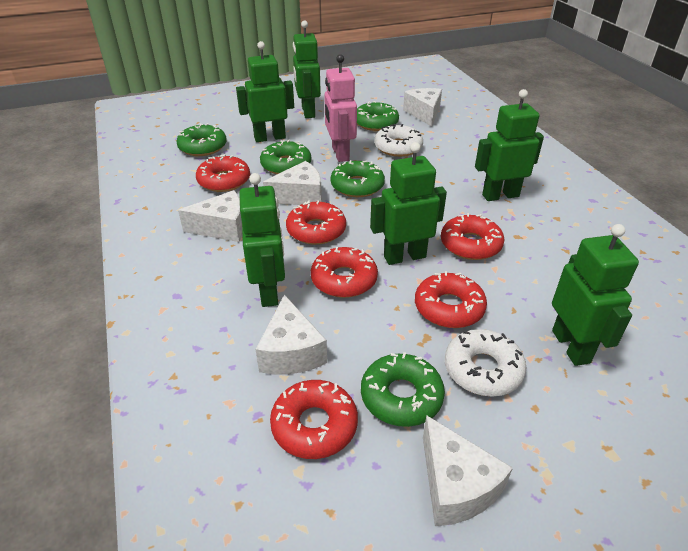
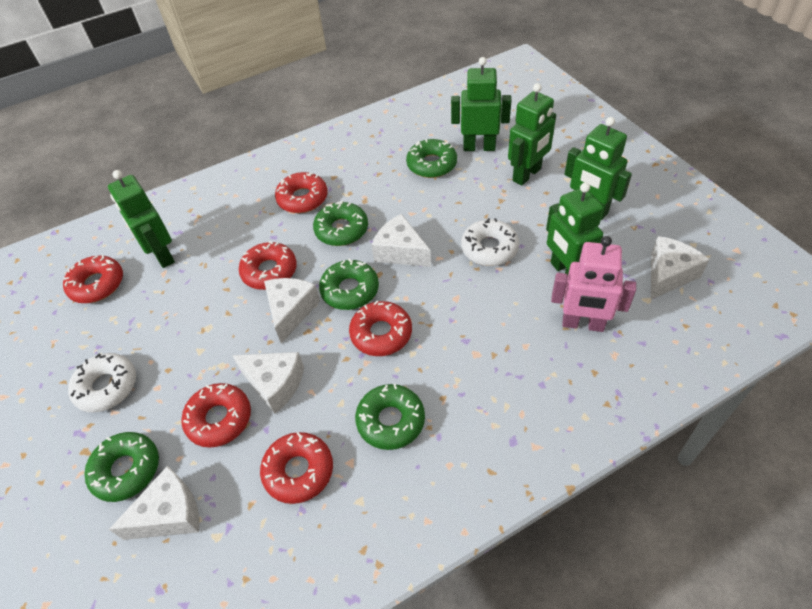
green robot: [236,41,294,142] [239,173,285,307] [293,20,321,118] [370,142,447,265] [475,89,544,201] [552,224,639,366] = 6 -> [108,170,175,268] [451,57,511,151] [508,83,556,186] [546,182,604,275] [564,117,632,220] = 5

